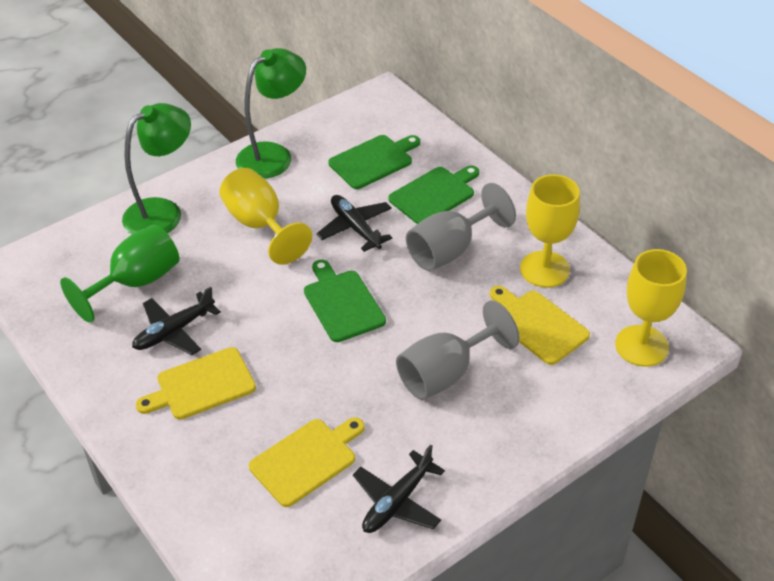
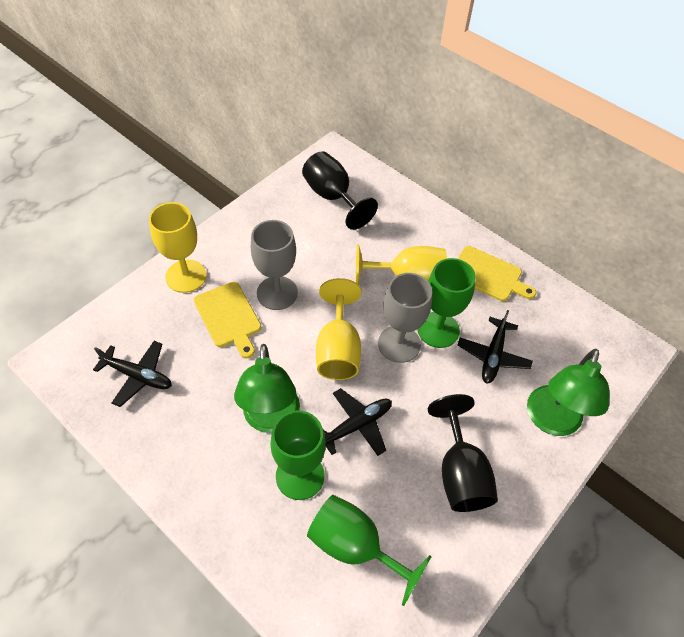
black goblet: none = 0 -> [302,151,378,230] [428,394,498,512] = 2
green cutting board: [304,260,386,342] [328,135,420,189] [388,165,479,224] = 3 -> none = 0
green goblet: [60,225,179,323] = 1 -> [270,410,326,500] [307,495,432,606] [418,258,476,348] = 3
yellow cutting board: [136,347,256,420] [249,417,365,507] [490,286,590,365] = 3 -> [194,282,261,358] [458,246,536,301] = 2

